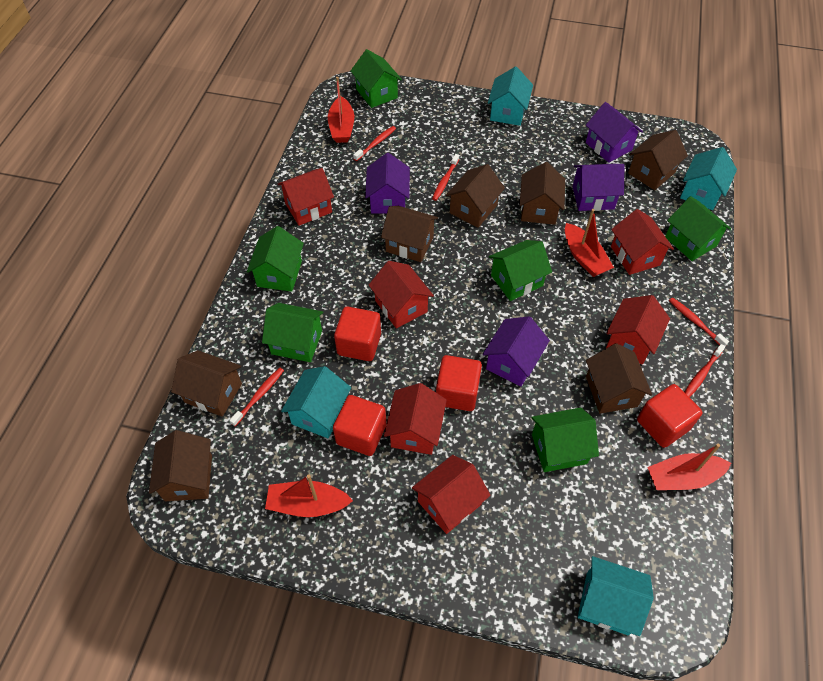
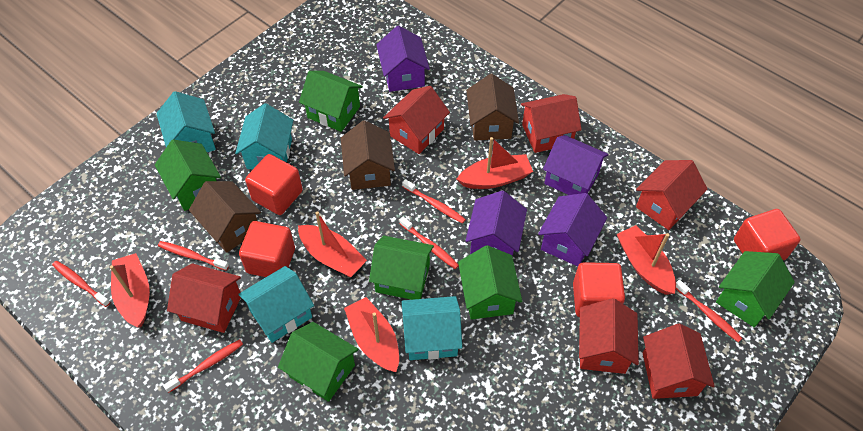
brown house: [149,430,212,501] [171,350,242,417] [381,206,438,262] [446,164,505,228] [520,162,565,225] [586,343,652,414] [628,130,688,190] = 7 -> [189,181,261,253] [341,120,395,190] [466,74,519,141] = 3
red boat: [265,474,353,517] [328,77,354,143] [565,209,614,277] [647,444,731,490] = 4 -> [110,253,150,327] [298,211,367,277] [344,297,399,372] [457,137,533,189] [617,225,676,295] = 5
red toothbrush: [229,368,284,426] [353,126,396,161] [432,154,459,201] [669,297,729,346] [684,344,725,398] = 5 -> [52,261,111,307] [158,241,229,271] [163,340,243,393] [399,216,459,269] [402,179,466,224] [676,280,742,342] = 6

